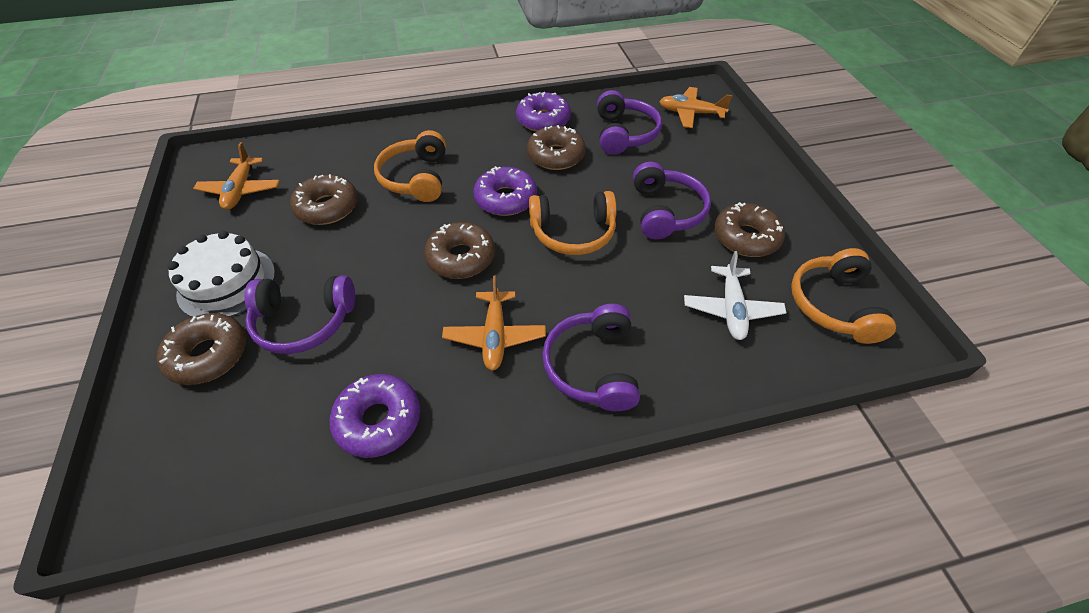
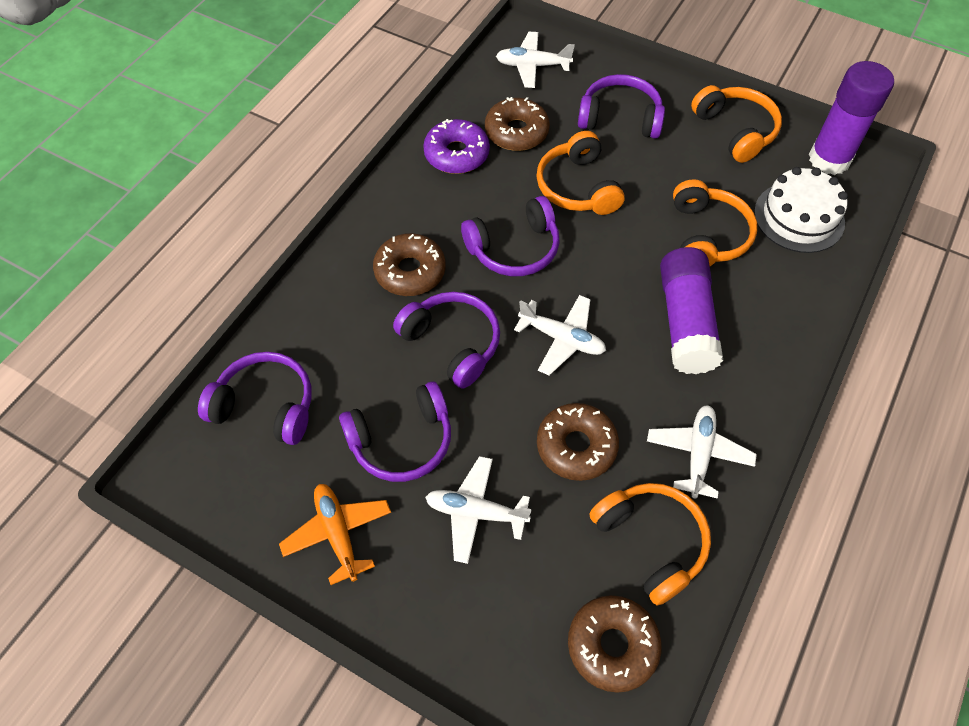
brown donut: [157,313,246,385] [290,174,358,225] [424,222,495,279] [527,125,586,170] [714,202,785,257] = 5 -> [373,233,446,296] [485,97,550,151] [537,403,619,481] [568,595,662,693] = 4
orange headphones: [374,130,446,202] [529,191,617,255] [791,248,896,344] = 3 -> [537,131,625,215] [589,483,711,606] [673,179,757,266] [691,85,782,163] = 4
orange plane: [193,142,280,210] [442,275,546,371] [659,87,733,128] = 3 -> [279,484,391,585] = 1
purple donut: [330,374,420,458] [473,166,537,216] [516,92,571,132] = 3 -> [423,119,490,174] = 1
purple glue stick: none = 0 -> [660,247,723,374] [809,61,894,175] = 2
purple headphones: [244,275,355,354] [542,304,640,411] [597,90,662,155] [633,162,711,239] = 4 -> [198,352,312,445] [339,381,451,482] [393,292,500,388] [461,196,560,276] [578,74,665,139] = 5
white plane: [684,251,786,340] = 1 -> [425,456,532,564] [496,32,575,88] [514,295,606,376] [647,405,757,499] = 4

